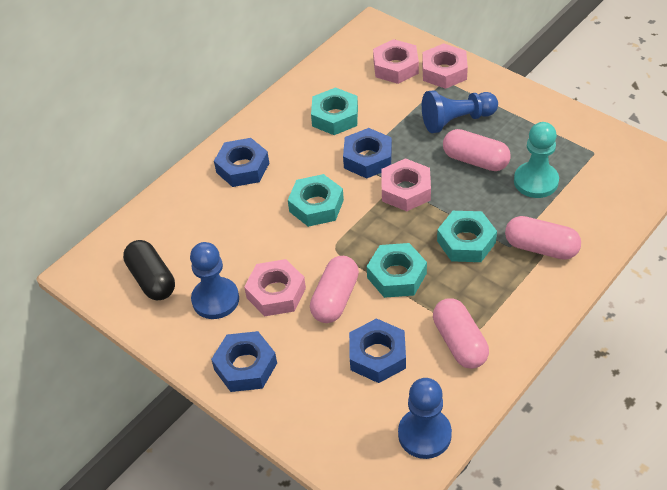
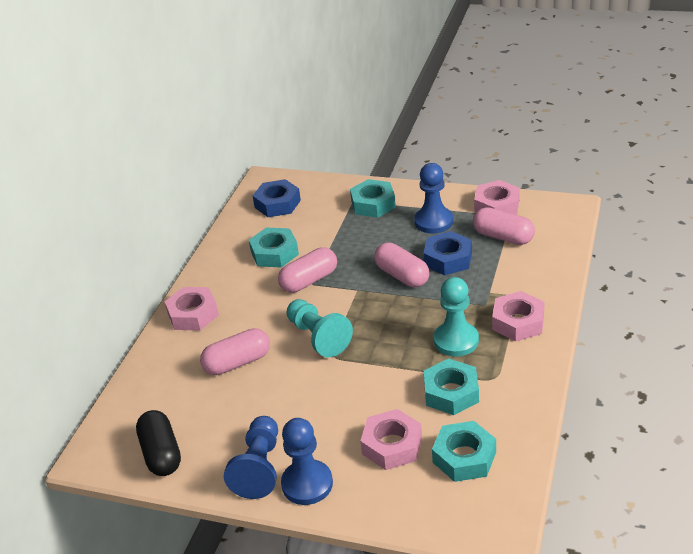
blue nut: [211,331,277,392] [214,138,269,187] [343,128,392,179] [349,318,406,383] = 4 -> [253,179,301,217] [423,231,472,276] = 2
turquoise pawn: [514,122,559,198] = 1 -> [287,299,353,357] [434,277,479,357] = 2

